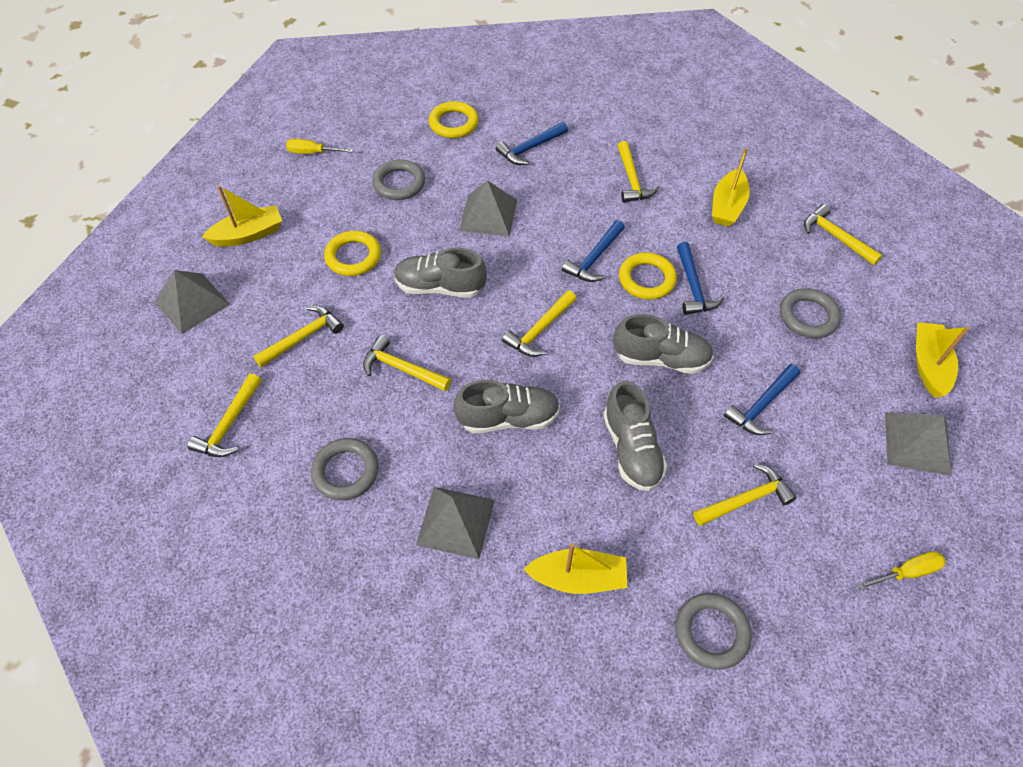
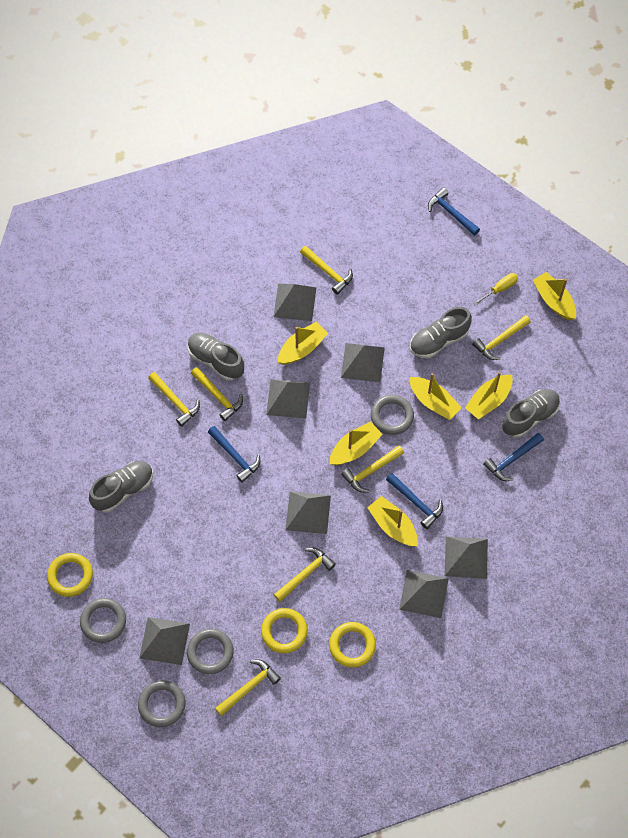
grey pyramid: [154,270,230,334] [416,487,495,559] [459,180,517,237] [885,412,952,476] = 4 -> [139,617,190,665] [266,379,310,419] [273,284,316,321] [285,492,331,534] [341,343,385,382] [399,570,449,618] [445,536,488,579] = 7
yellow boat: [202,185,282,247] [523,543,627,594] [712,148,750,227] [916,322,970,398] = 4 -> [278,321,328,365] [329,421,383,465] [367,496,418,546] [409,373,462,420] [465,372,513,419] [532,272,576,320] = 6
yellow screwdriver: [286,139,353,154] [857,551,946,590] = 2 -> [473,273,518,306] = 1

